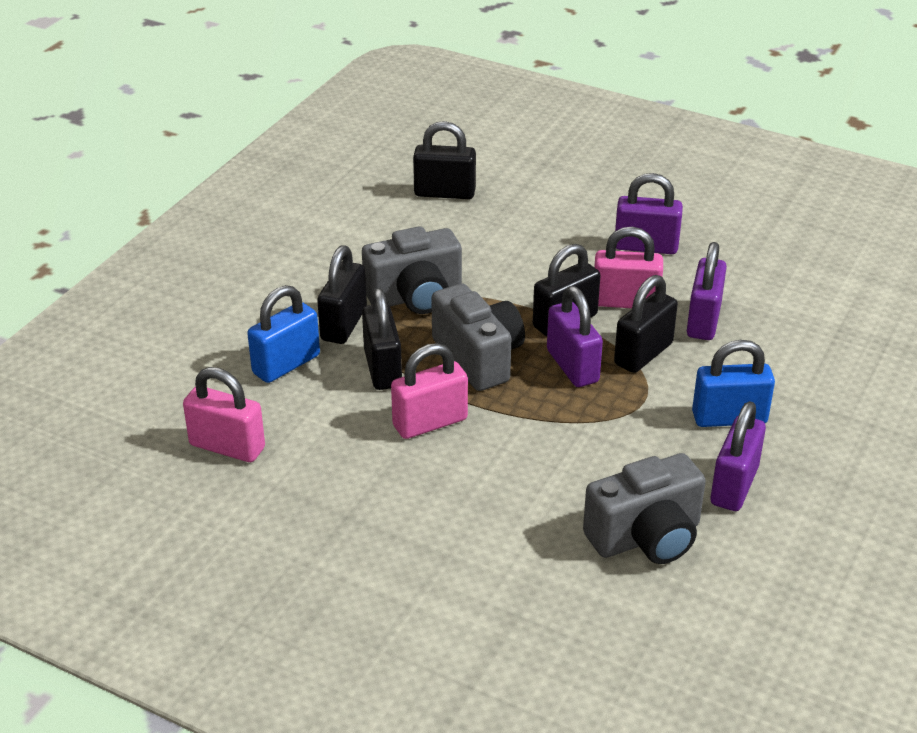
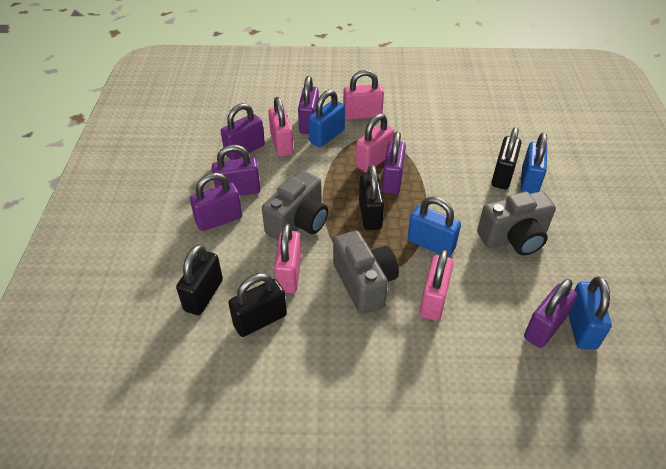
black padlock: [317,245,367,344] [362,288,402,390] [413,121,476,199] [533,244,601,336] [614,275,678,373] = 5 -> [176,244,223,315] [228,273,287,337] [359,165,384,230] [491,127,521,189] = 4
blue padlock: [247,285,320,383] [692,340,775,427] = 2 -> [308,90,345,147] [407,196,461,257] [521,133,547,194] [568,276,612,350] = 4
pink padlock: [183,367,265,462] [391,343,468,439] [594,227,663,308] = 3 -> [268,97,294,157] [274,224,301,293] [343,70,384,120] [355,113,395,173] [420,250,454,321] = 5
purple padlock: [547,286,603,387] [615,173,683,254] [687,242,727,340] [711,401,766,511] = 4 -> [190,173,242,231] [212,145,261,196] [221,103,265,160] [298,76,319,134] [382,132,406,194] [524,279,577,348] = 6

